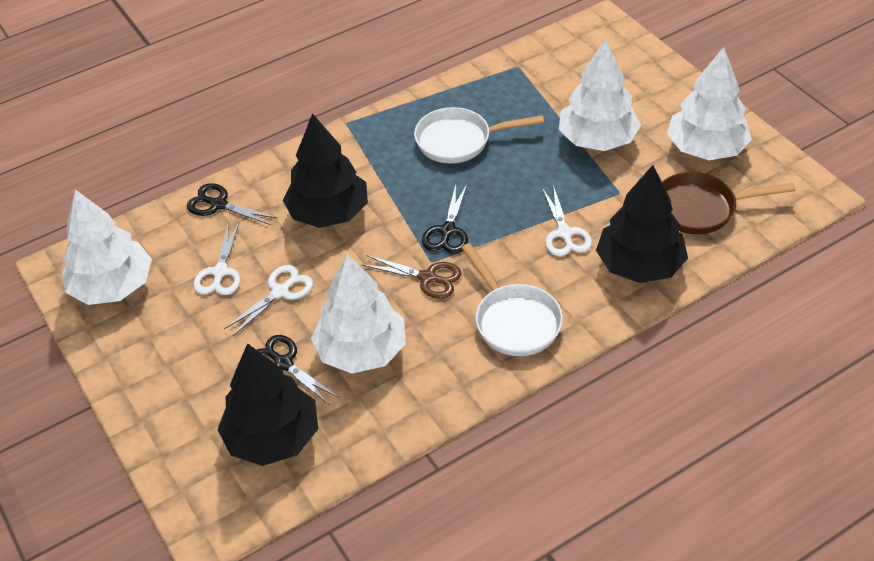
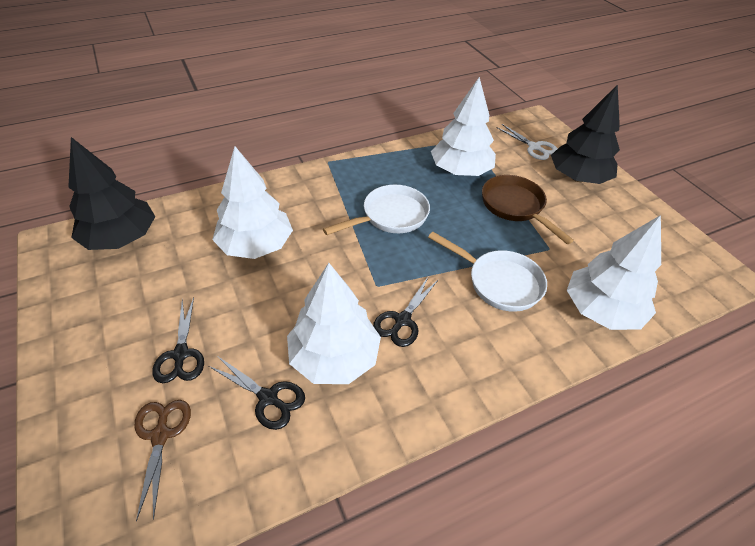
black tree: [217,343,318,466] [283,114,368,228] [596,165,688,283] = 3 -> [68,137,156,250] [551,84,620,184] = 2
white scissors: [193,221,240,295] [224,265,313,336] [542,185,592,256] = 3 -> [496,124,558,160] = 1

